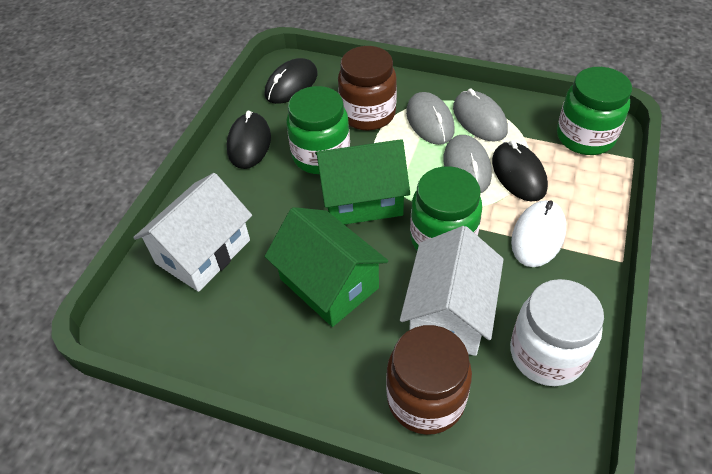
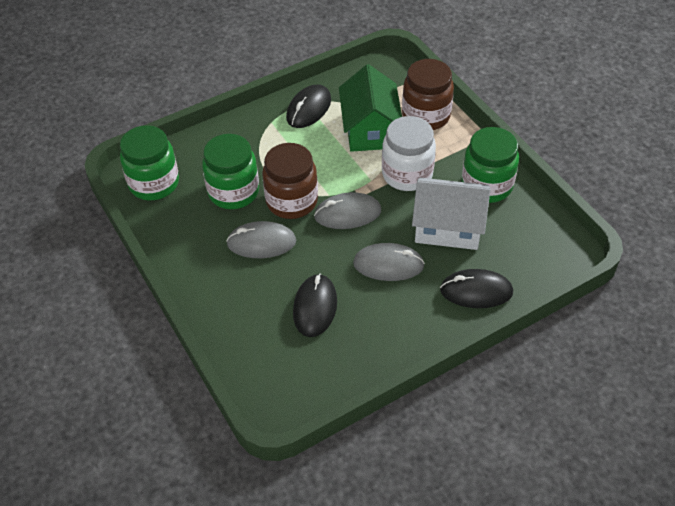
green house: [264,207,388,327] [315,139,410,225] = 2 -> [339,64,402,152] = 1
white house: [133,173,252,292] [400,226,504,356] = 2 -> [412,178,490,250] = 1
white mouse: [511,200,566,267] = 1 -> none = 0

